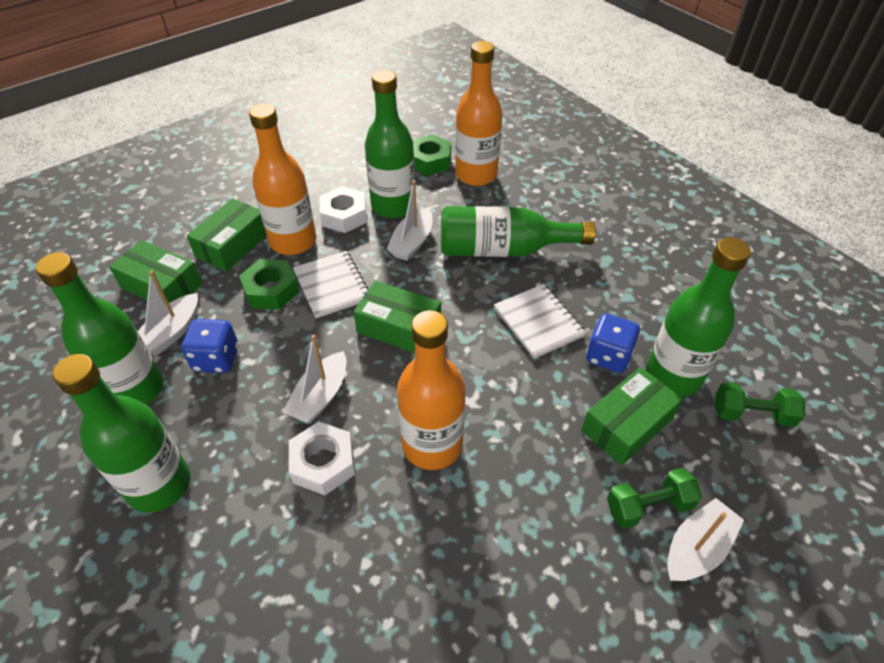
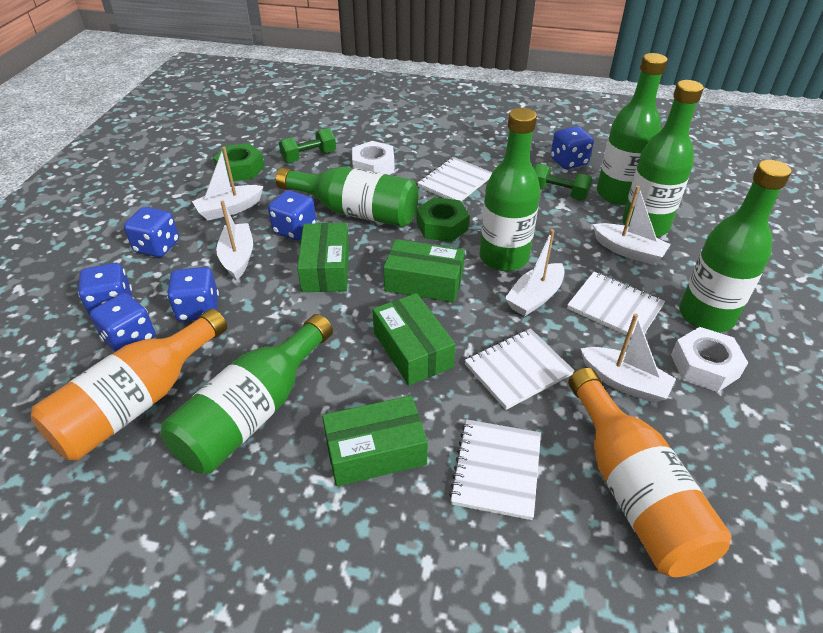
blue dice: [181,319,239,373] [586,314,640,373] = 2 -> [78,263,132,316] [90,293,155,352] [124,207,179,257] [167,267,219,322] [268,190,316,240] [551,126,594,169] = 6
green bottle: [36,252,163,405] [53,354,190,513] [365,70,415,218] [441,206,596,257] [646,238,751,397] = 5 -> [161,314,333,474] [276,166,418,227] [479,108,540,271] [597,53,668,205] [622,80,704,237] [679,160,791,332] = 6
orange bottle: [249,104,316,255] [397,310,465,470] [455,41,502,186] = 3 -> [30,309,227,461] [568,368,732,577] = 2
white boat: [138,271,198,356] [283,335,347,424] [387,180,433,261] [667,498,744,581] = 4 -> [192,147,263,220] [216,201,253,280] [505,229,565,316] [581,314,676,403] [593,186,671,264] = 5
white notebook: [293,251,368,318] [494,284,586,359] = 2 -> [417,157,493,201] [449,419,541,520] [464,328,574,410] [567,272,665,338] = 4

